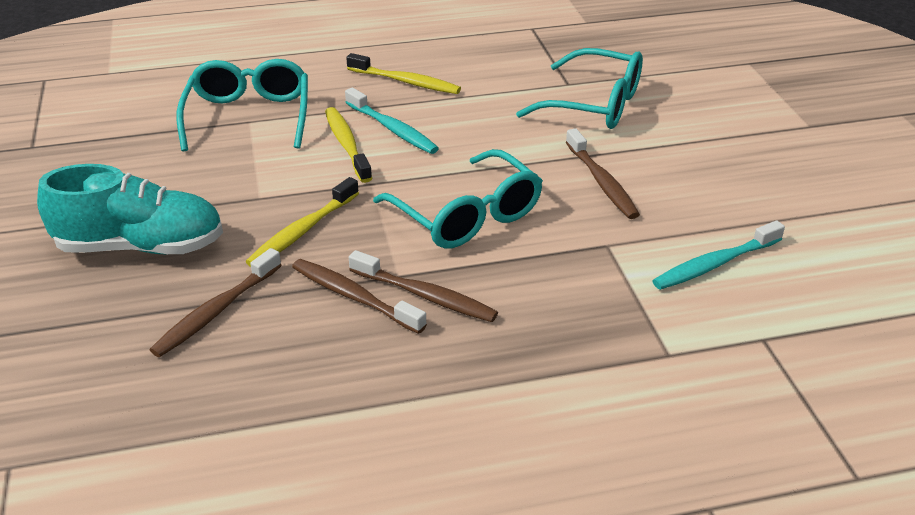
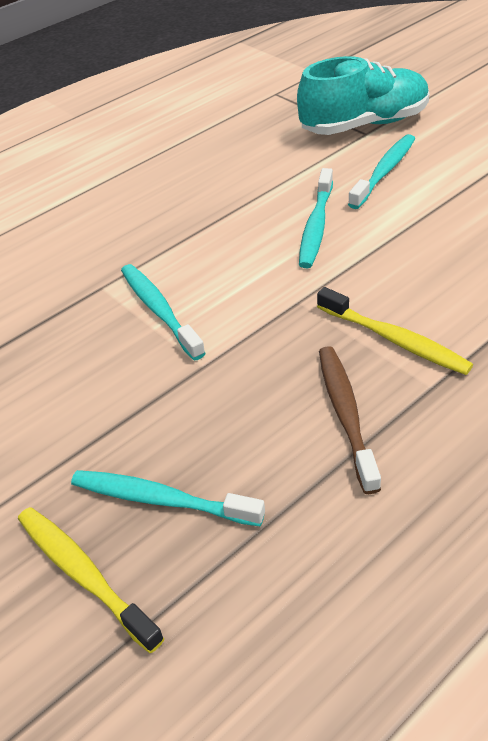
brown toothbrush: [150,248,282,357] [292,259,427,334] [349,250,498,322] [566,128,640,219] = 4 -> [319,346,381,494] = 1
turquoise glasses: [177,59,308,152] [373,149,543,249] [516,48,643,129] = 3 -> none = 0
turquoise toothbrush: [345,87,439,154] [652,220,785,290] = 2 -> [71,470,265,527] [121,264,206,361] [299,168,333,268] [348,134,415,209] = 4
yellow toothbrush: [246,177,359,267] [325,107,372,183] [346,53,461,94] = 3 -> [18,507,164,653] [317,287,473,375] = 2

